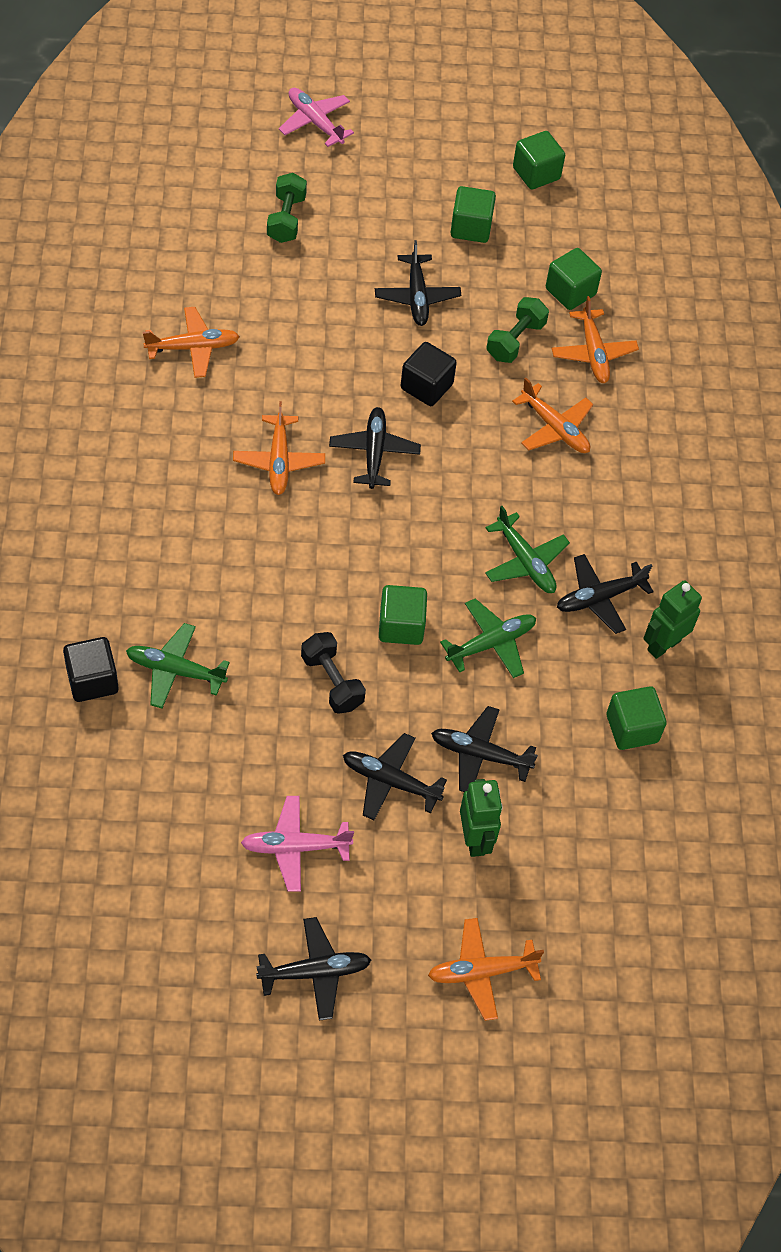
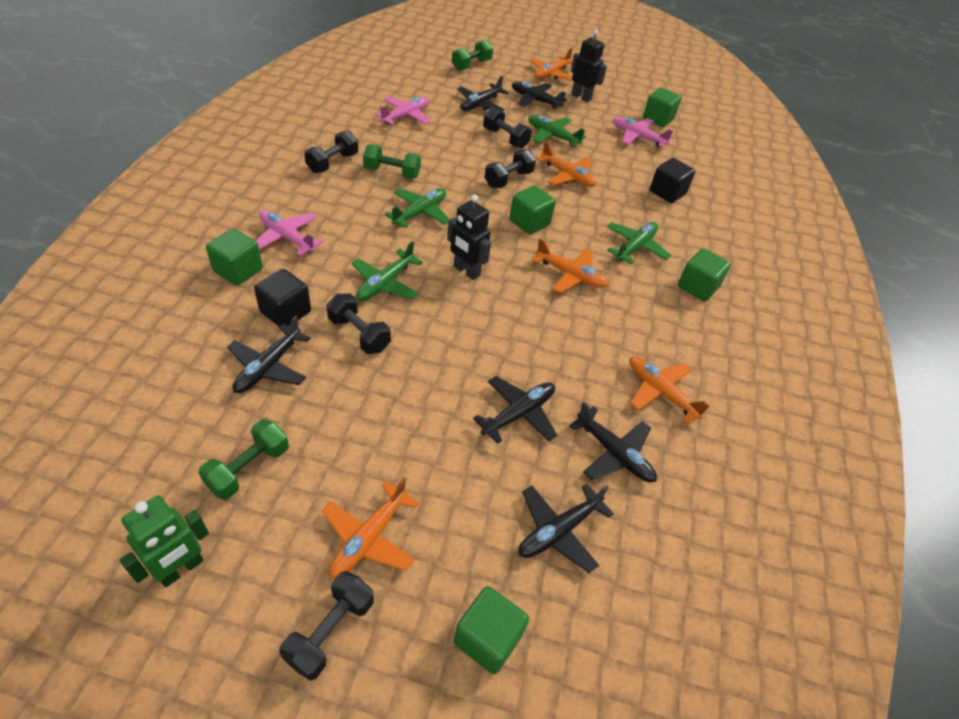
black dumbbell: [301,632,366,714] = 1 -> [279,571,374,681] [304,130,358,173] [327,293,391,354] [483,107,532,149] [485,149,536,188] = 5
black robot: none = 0 -> [447,194,491,280] [571,30,607,102] = 2
green dumbbell: [267,173,307,243] [487,297,549,363] = 2 -> [198,419,289,500] [363,144,421,179] [452,39,493,71] = 3
green plane: [126,623,230,709] [440,599,536,678] [485,506,570,593] = 3 -> [352,241,423,301] [385,188,450,228] [528,115,586,146] [607,222,671,264] = 4
green robot: [460,779,502,857] [643,580,702,659] = 2 -> [120,496,209,588] = 1
pink plane: [241,796,354,892] [279,88,354,147] = 2 -> [256,210,324,256] [375,97,431,125] [613,117,673,147] = 3

